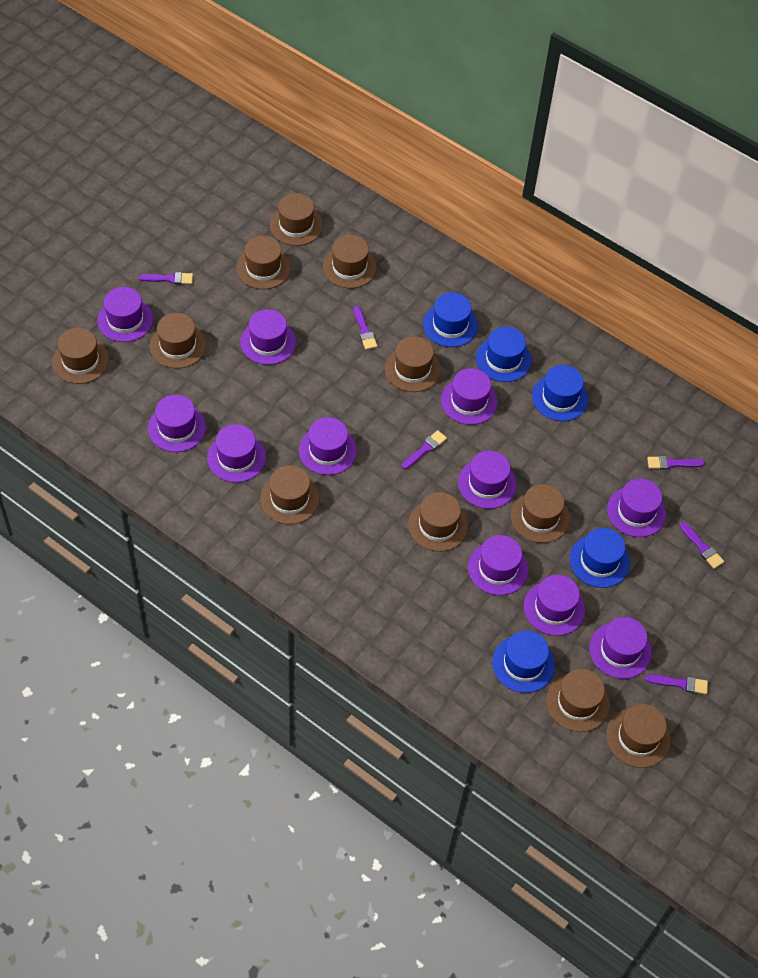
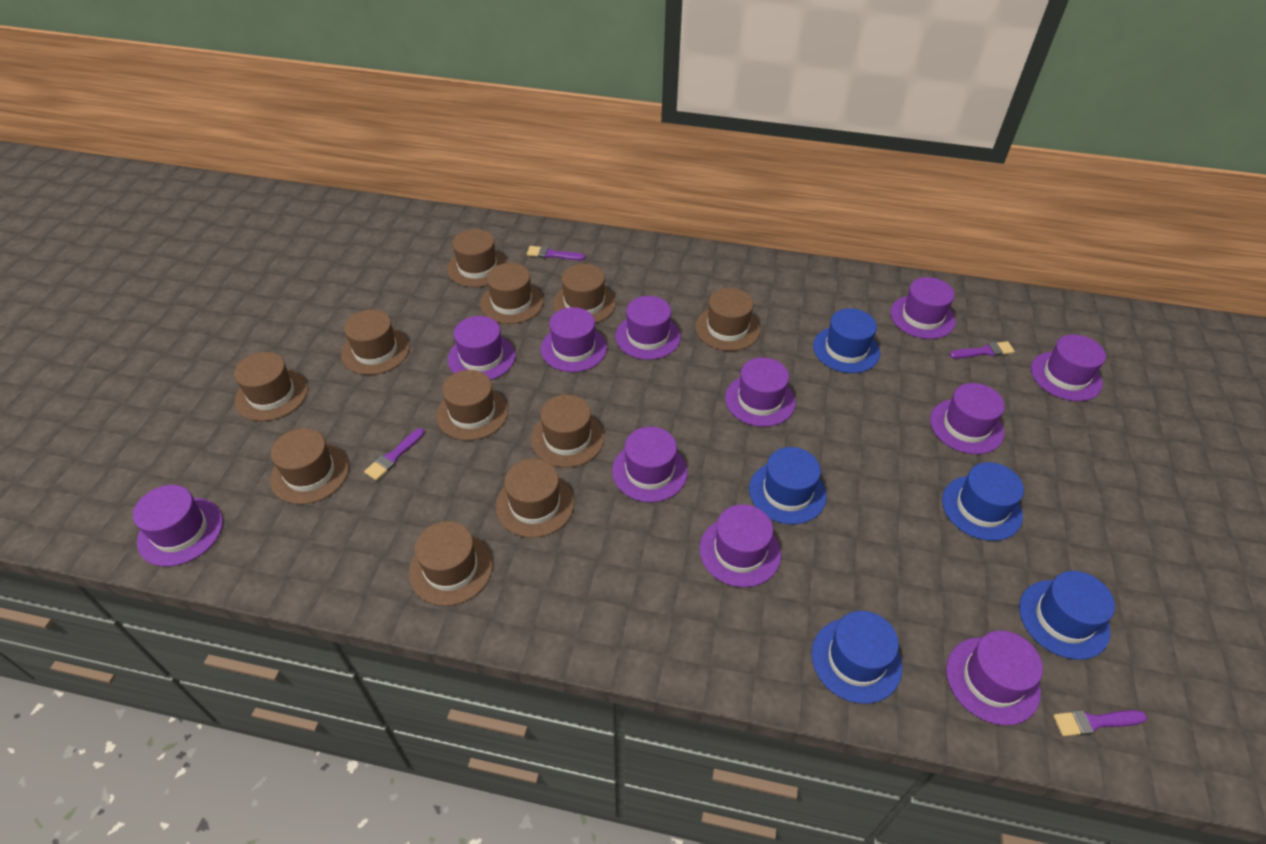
purple brush: [139,272,193,284] [353,306,378,350] [401,430,447,469] [645,674,708,694] [647,456,705,469] [679,522,724,569] = 6 -> [364,428,425,481] [527,246,585,261] [949,341,1015,359] [1053,710,1147,736] = 4

